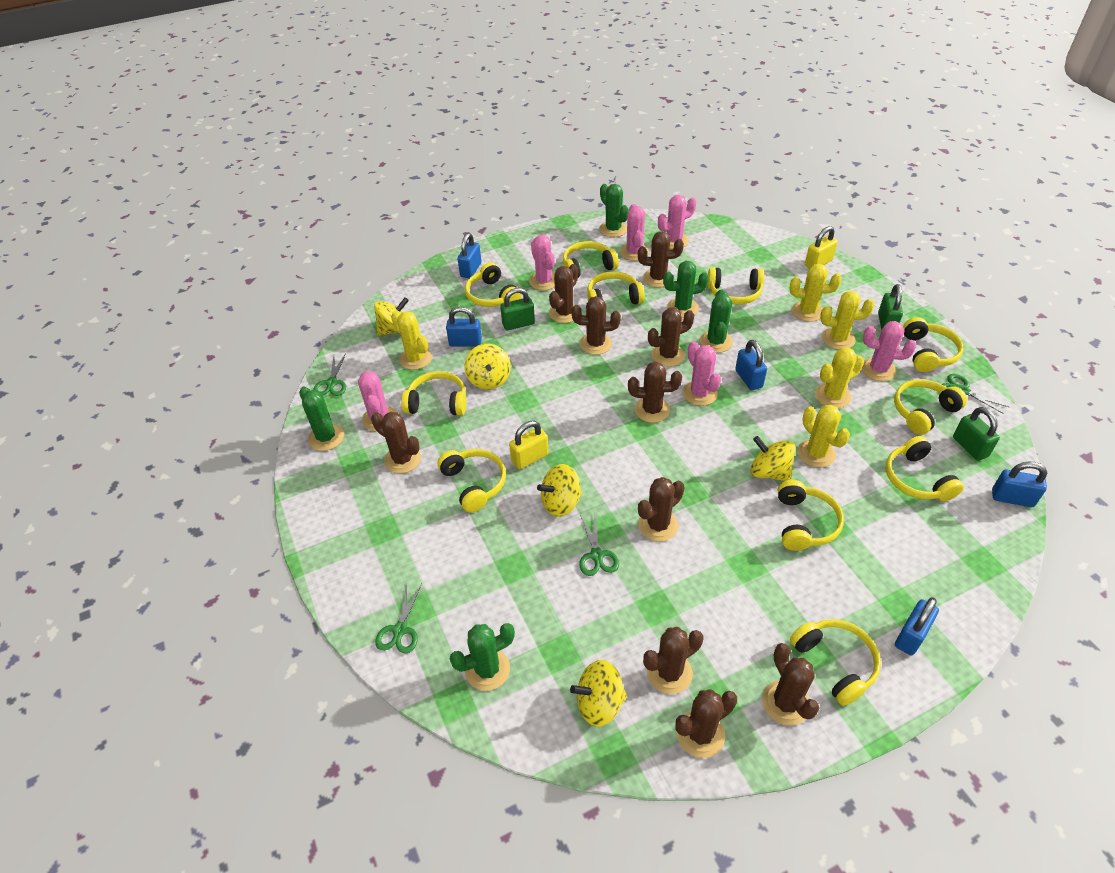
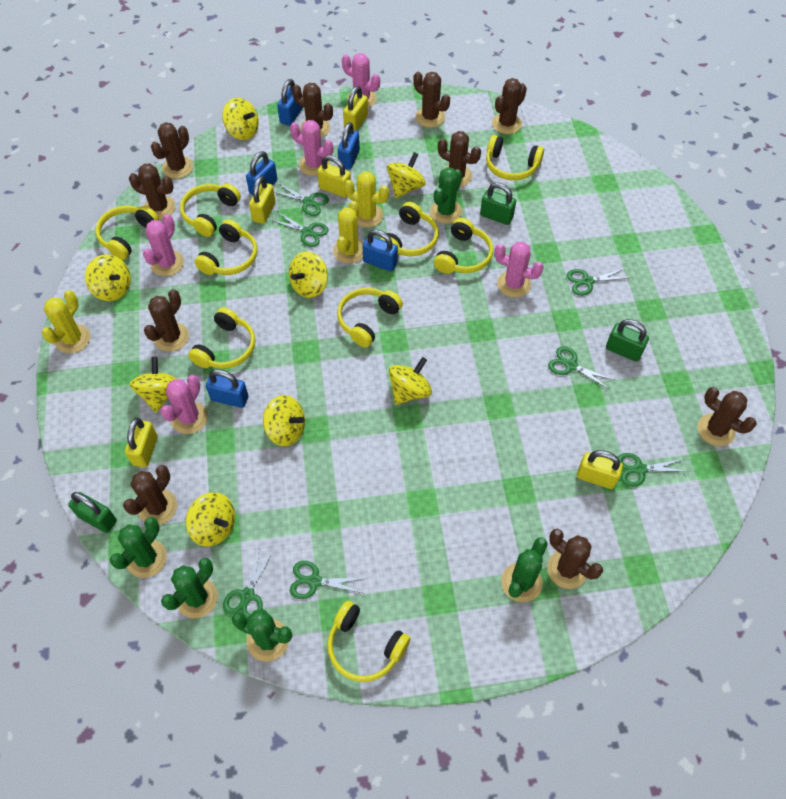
green scissors: [313,353,346,396] [375,583,422,653] [579,515,619,576] [941,374,1009,414] = 4 -> [223,546,274,618] [271,212,329,247] [274,183,329,216] [290,561,366,599] [548,346,614,390] [567,269,628,296] [618,453,689,487] = 7
pink cactus: [358,371,396,432] [529,235,555,290] [620,204,649,261] [658,195,696,249] [683,341,721,406] [862,321,916,381] = 6 -> [143,214,184,276] [160,375,208,434] [290,120,333,176] [342,53,380,108] [494,242,544,298] = 5
yellow cactus: [391,311,432,370] [790,264,842,322] [798,405,850,468] [815,347,864,408] [820,291,874,350] = 5 -> [42,290,91,353] [333,201,363,264] [344,172,389,228] = 3
yellow headphones: [401,371,466,416] [437,449,506,513] [465,263,521,307] [563,241,619,278] [587,271,645,304] [707,267,764,305] [778,480,844,551] [790,619,881,706] [885,436,964,501] [894,379,967,435] [903,317,964,372] = 11 -> [96,206,159,260] [180,183,241,237] [188,307,255,369] [195,219,258,275] [327,601,410,682] [337,288,403,348] [381,202,439,256] [434,218,493,274] [486,135,544,180] = 9
yellow padlock: [509,421,549,469] [805,226,838,268] = 2 -> [125,418,158,467] [249,176,276,224] [317,155,351,198] [343,86,368,131] [577,450,623,489] = 5
yellow spinning top: [374,297,409,336] [465,344,511,390] [537,464,582,517] [570,660,627,727] [750,436,795,481] = 5 -> [85,254,131,301] [129,357,177,413] [186,492,235,547] [222,98,259,140] [263,395,305,446] [289,251,328,298] [387,152,426,198] [389,357,432,405] = 8

